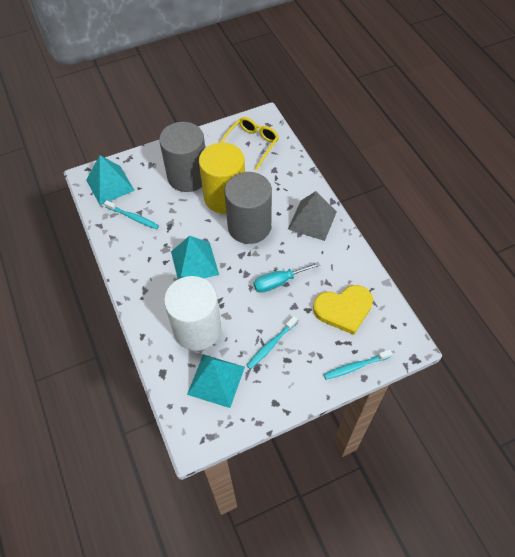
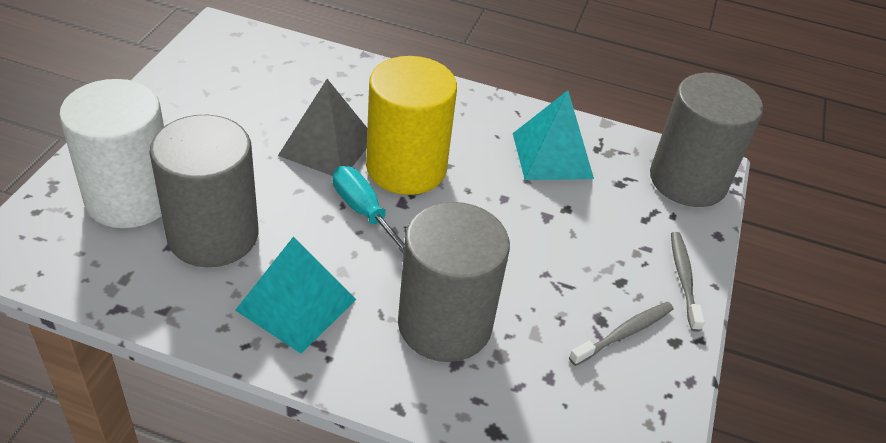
grey cylinder: [159,122,205,192] [225,172,272,244] = 2 -> [150,115,258,267] [398,202,510,362] [650,73,763,207] = 3
grey toothbrush: none = 0 -> [569,302,674,366] [671,232,705,332] = 2
turquoise pyramid: [86,155,135,205] [171,236,219,279] [187,354,245,408] = 3 -> [235,236,356,353] [513,90,594,180] = 2
turquoise toothbrush: [104,200,159,229] [246,316,297,369] [324,349,392,380] = 3 -> none = 0
yellow glasses: [221,117,279,171] = 1 -> none = 0
yellow heart: [313,285,373,335] = 1 -> none = 0

